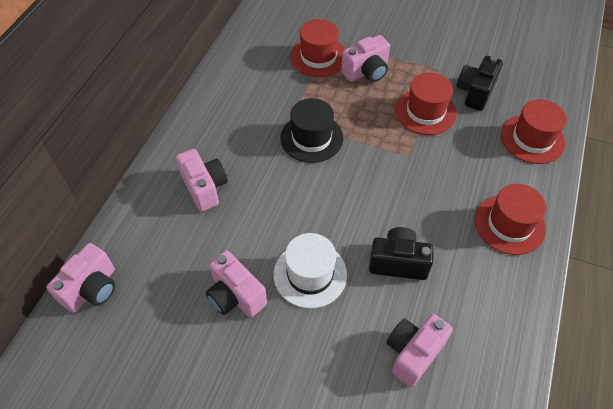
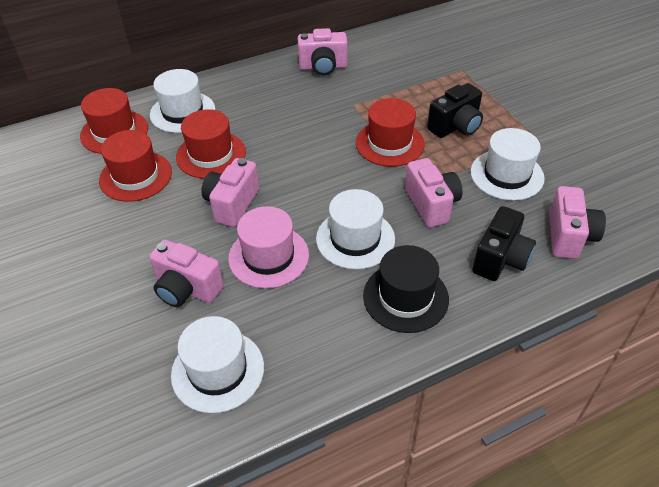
pink hat: none = 0 -> [228,206,309,289] = 1
white hat: [274,233,347,308] = 1 -> [150,69,215,133] [171,316,264,413] [316,189,395,269] [470,128,545,201] = 4

